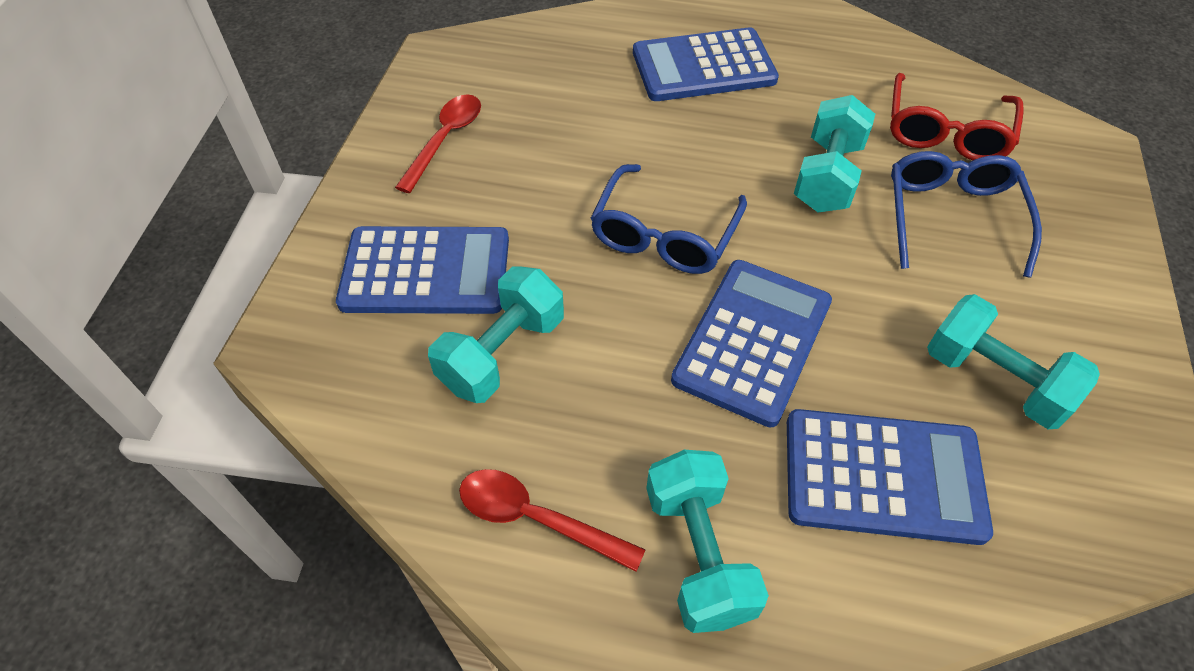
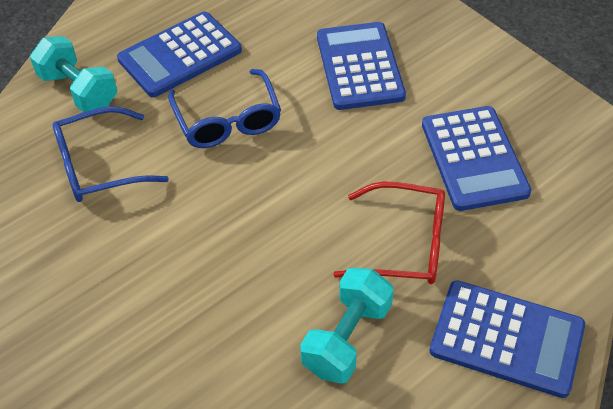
red spoon: [395,95,481,193] [459,469,646,572] = 2 -> none = 0
turquoise dumbbell: [428,266,564,403] [646,450,769,633] [794,95,875,212] [927,294,1100,429] = 4 -> [30,36,117,112] [300,268,394,384] = 2

